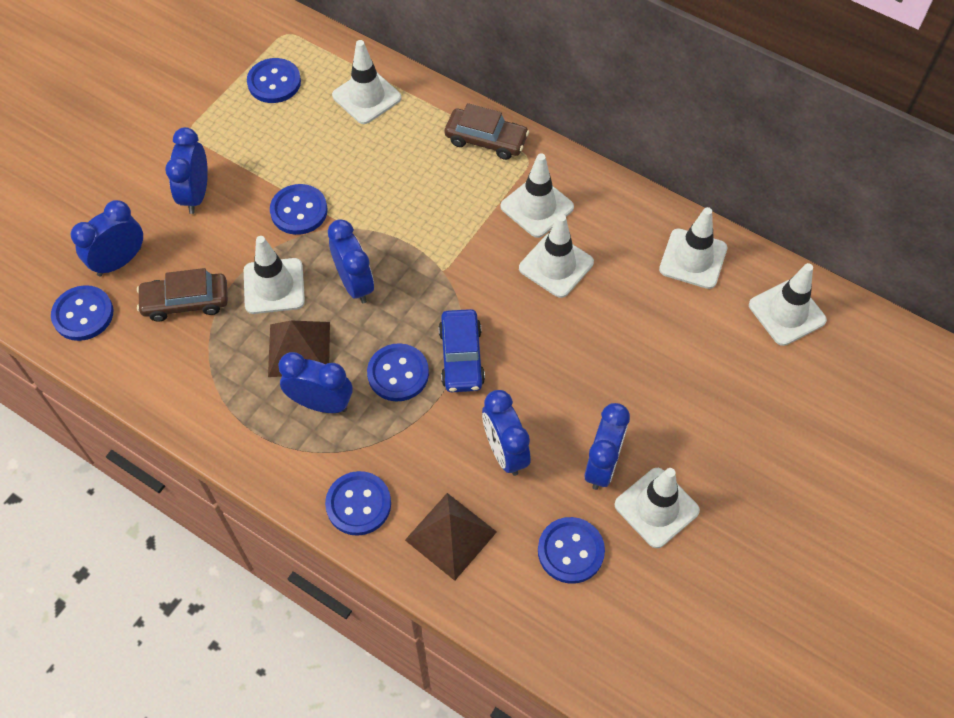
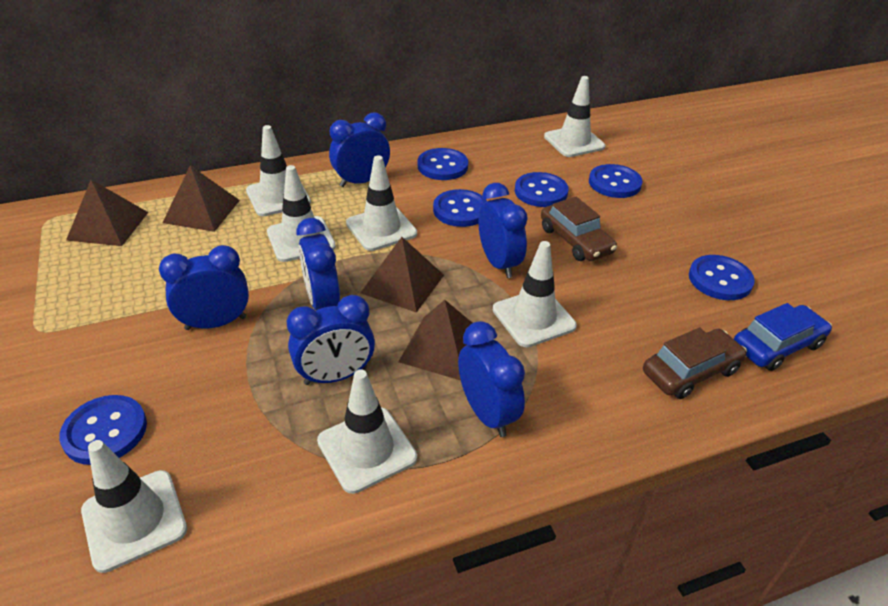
brown pyramid: [268,320,330,377] [405,493,497,581] = 2 -> [66,180,148,246] [162,166,240,232] [360,237,444,313] [398,300,472,380] = 4

